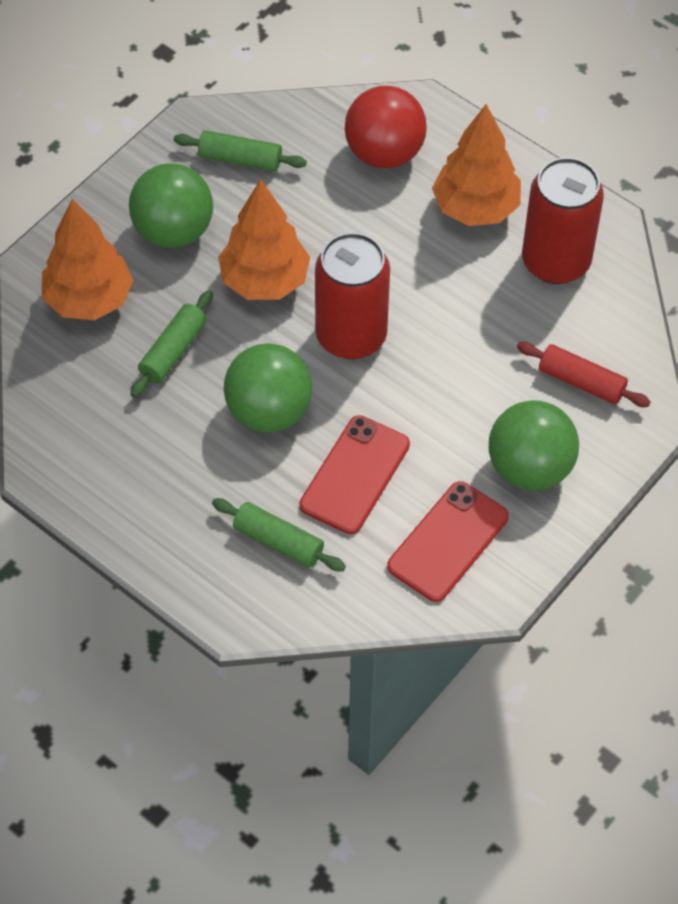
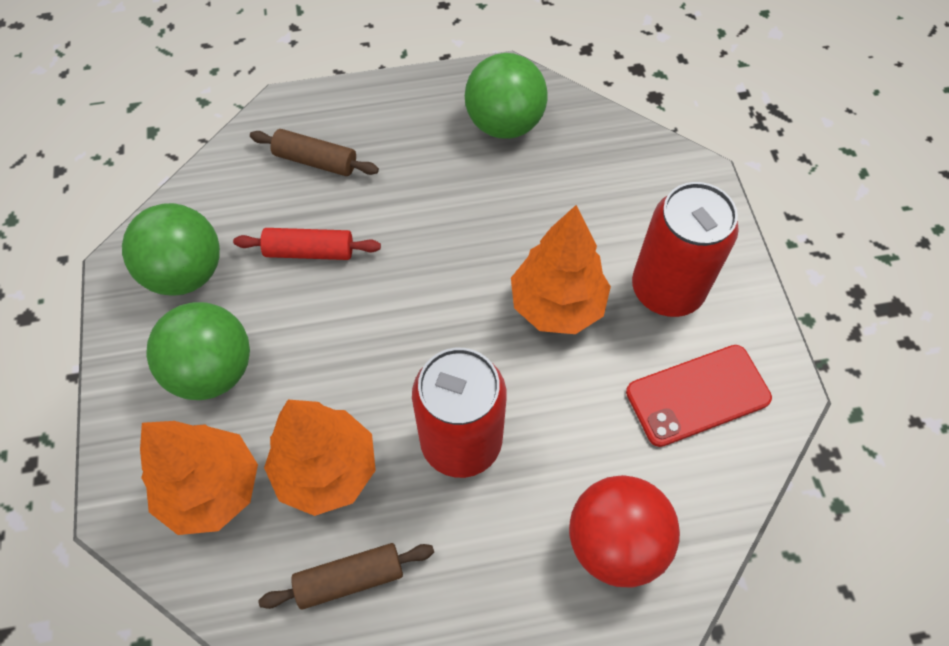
brown rolling pin: none = 0 -> [250,129,379,176] [258,543,434,609] = 2
green rolling pin: [131,290,213,398] [174,130,307,171] [212,498,346,571] = 3 -> none = 0
red phone: [300,415,410,534] [387,481,509,602] = 2 -> [626,345,772,447] = 1

